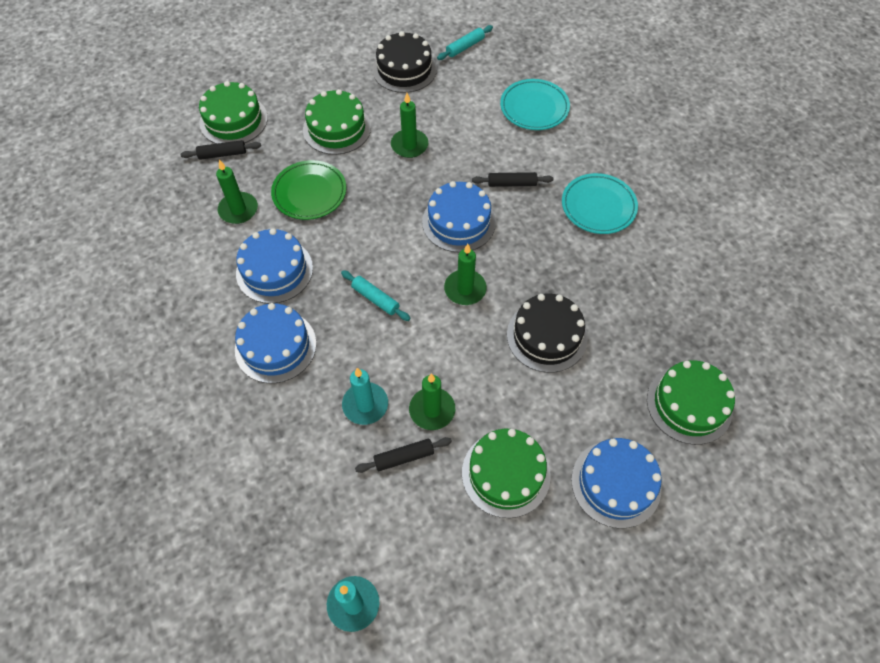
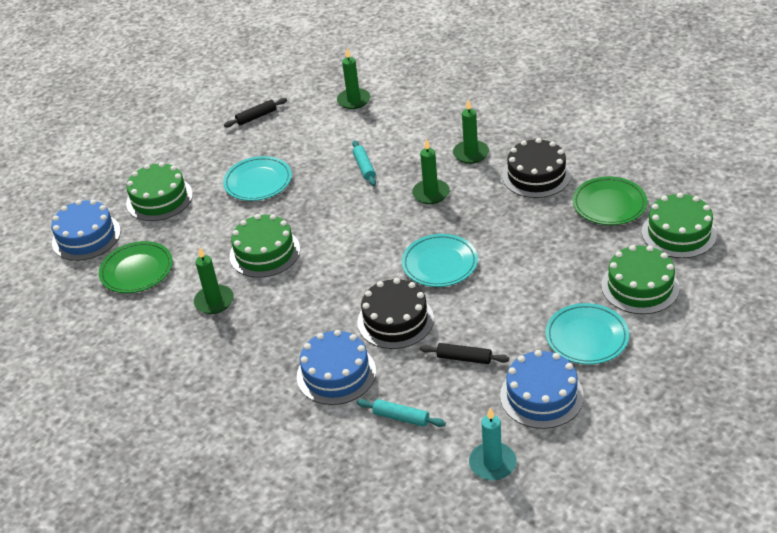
black rolling pin: [181,140,261,160] [355,437,452,473] [472,172,553,187] = 3 -> [224,98,287,127] [420,343,509,364] = 2
blue cake: [235,303,317,383] [236,228,313,303] [422,181,496,252] [571,438,662,528] = 4 -> [51,200,121,261] [297,330,376,405] [500,350,584,429] = 3
green plate: [271,160,346,220] = 1 -> [99,241,173,293] [572,176,647,225] = 2
turquoise candle: [327,576,379,632] [342,368,388,425] = 2 -> [469,407,517,480] = 1
turquoise plate: [500,79,570,130] [562,173,638,234] = 2 -> [223,156,292,201] [402,234,478,287] [546,303,629,364] = 3

